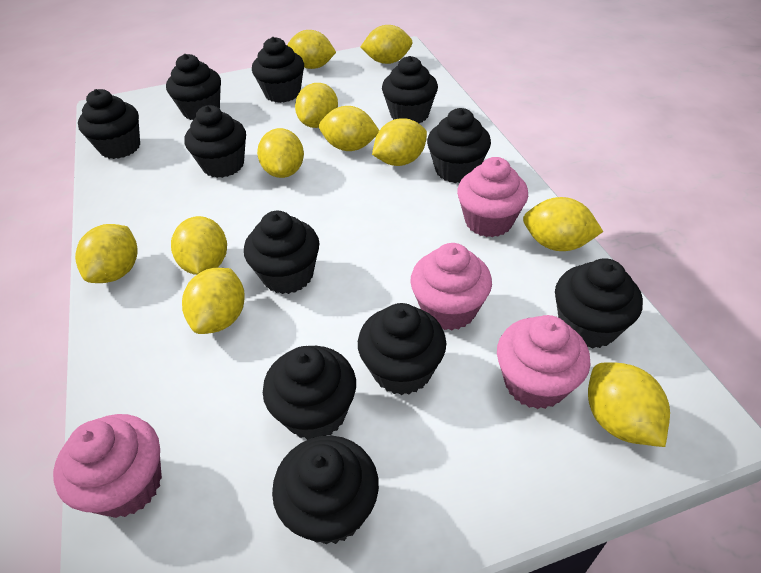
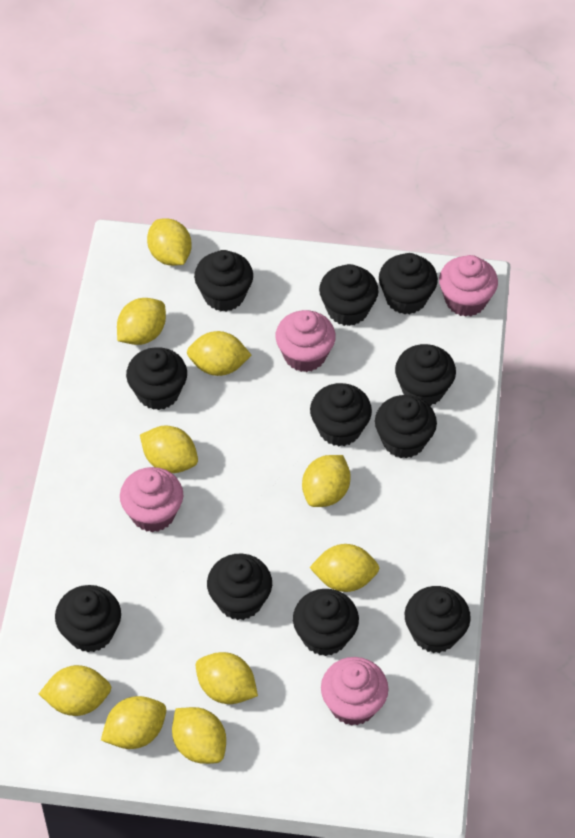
yellow lemon: [75,224,138,283] [171,216,227,275] [182,268,245,334] [257,128,304,178] [287,30,336,69] [295,83,338,128] [319,106,379,151] [361,25,413,64] [372,118,427,166] [523,197,603,251] [588,362,670,447] = 11 -> [39,665,111,716] [101,696,166,749] [117,298,166,345] [140,426,198,473] [147,218,192,266] [172,707,226,764] [187,331,252,376] [196,652,258,704] [302,455,351,507] [309,544,379,592] = 10

